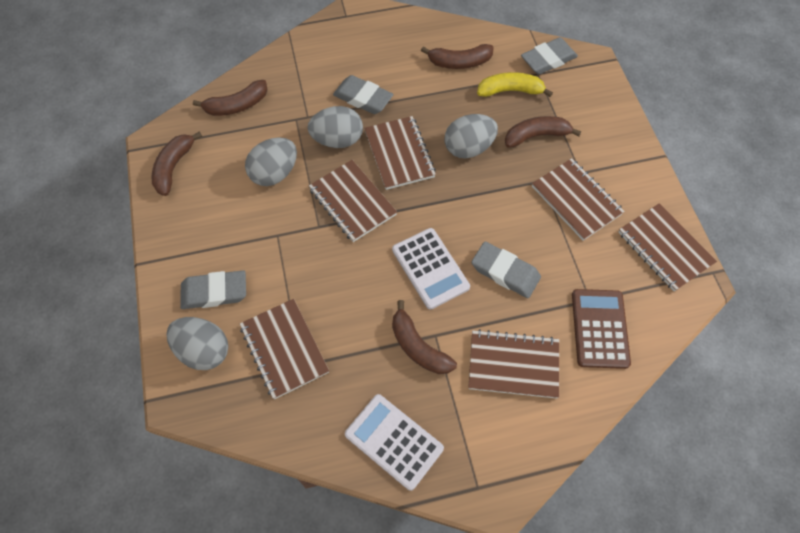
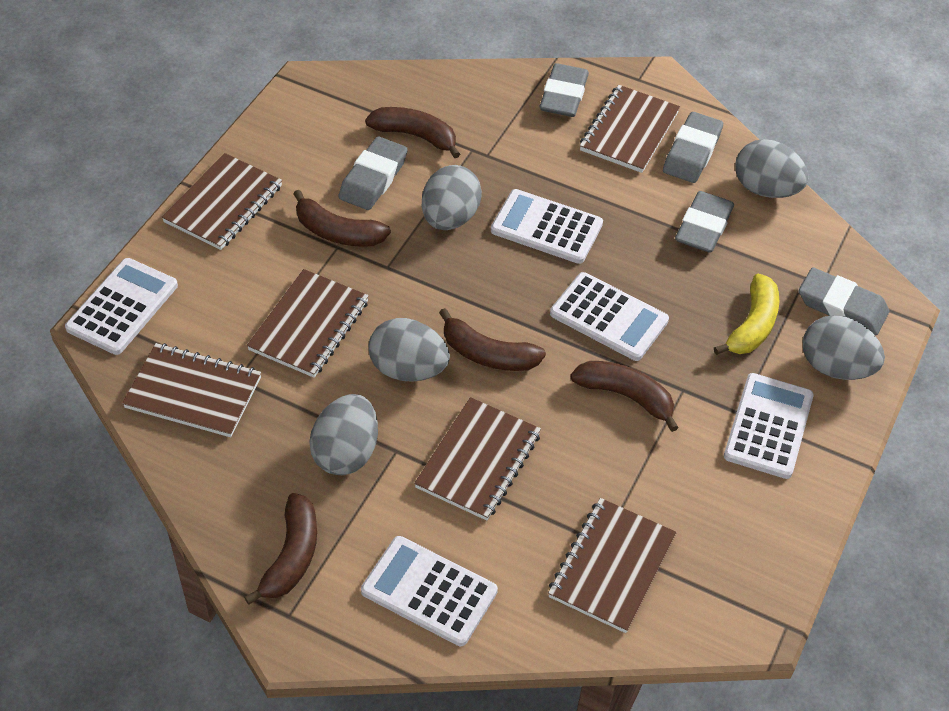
brown calculator: [572,289,631,369] = 1 -> none = 0
grey egg: [166,317,228,370] [245,137,297,186] [307,106,363,148] [445,114,498,158] = 4 -> [309,394,378,475] [369,318,450,382] [422,165,482,230] [735,139,808,198] [803,315,885,380] = 5
grey eraser: [180,270,246,309] [333,75,394,114] [472,241,541,298] [521,37,578,74] = 4 -> [338,137,408,210] [539,63,589,117] [663,112,723,183] [675,191,734,253] [799,267,889,335] = 5
white calculator: [345,394,444,491] [392,228,470,310] = 2 -> [65,258,178,355] [361,536,498,646] [491,189,603,264] [550,272,669,361] [724,373,814,479] = 5

